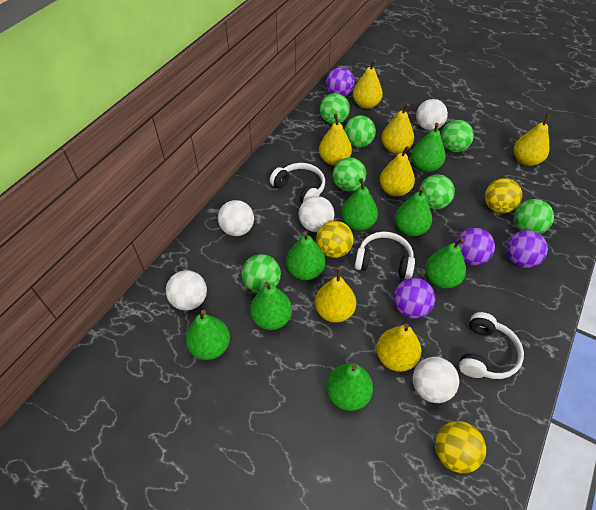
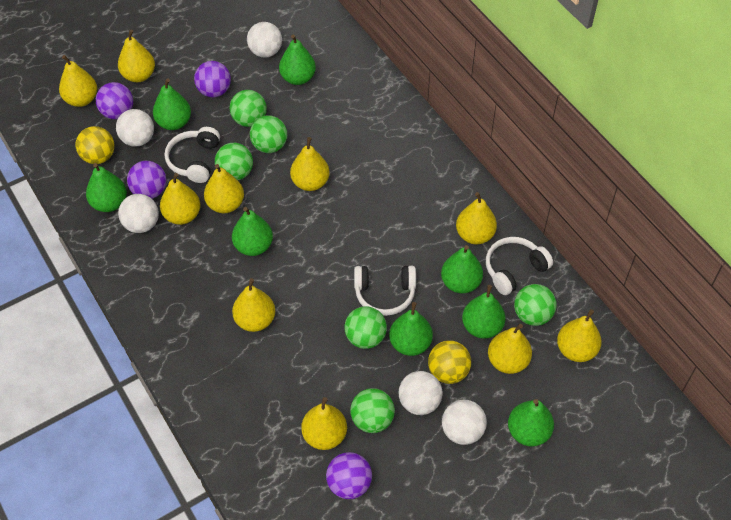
green ball: [241,254,281,293] [320,93,350,124] [333,157,366,192] [344,115,376,148] [419,174,455,209] [441,120,474,152] [514,199,554,234] = 7 -> [215,143,253,180] [230,90,267,127] [250,115,287,153] [344,306,387,349] [350,388,395,433] [514,284,557,326] = 6
yellow ball: [316,221,354,258] [435,421,486,473] [485,178,522,213] = 3 -> [76,126,114,164] [428,340,471,384] = 2
yellow pear: [315,268,356,323] [319,114,352,166] [353,60,383,109] [376,324,421,372] [380,146,415,197] [381,103,414,154] [514,114,550,166] = 7 -> [59,55,97,107] [118,30,155,82] [160,173,201,225] [204,164,244,213] [232,278,275,332] [290,137,330,191] [301,397,347,450] [456,192,497,244] [488,324,532,374] [557,309,602,362] = 10

